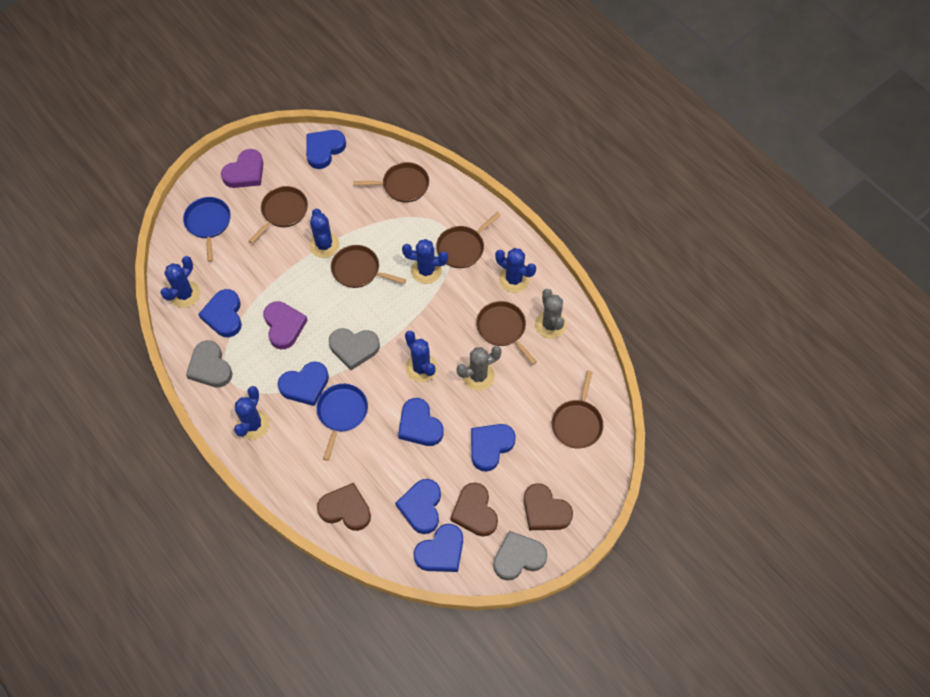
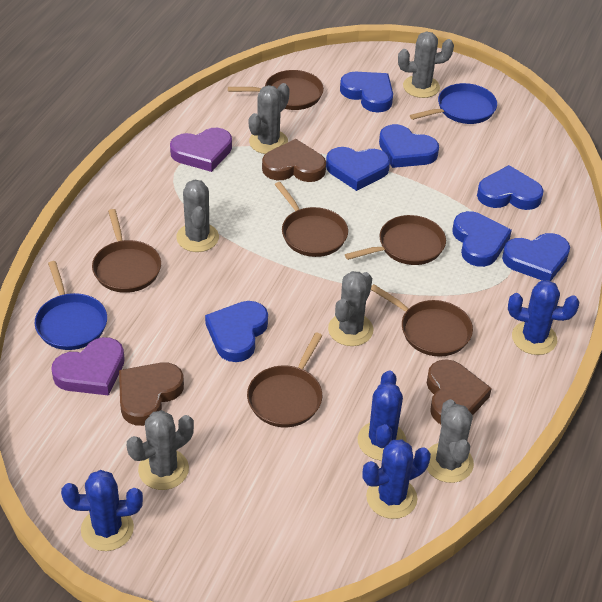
blue cactus: [160,256,200,308] [234,386,269,440] [309,209,340,258] [402,239,448,284] [405,331,438,382] [495,248,536,293] = 6 -> [61,470,143,551] [358,371,407,461] [362,440,431,519] [508,280,579,355] = 4
grey cactus: [456,346,502,391] [535,289,566,339] = 2 -> [127,410,194,490] [176,180,219,252] [249,83,290,154] [328,271,374,346] [398,32,454,98] [427,399,474,483] = 6
grey heart: [186,340,232,388] [329,328,380,370] [493,531,548,581] = 3 -> none = 0

